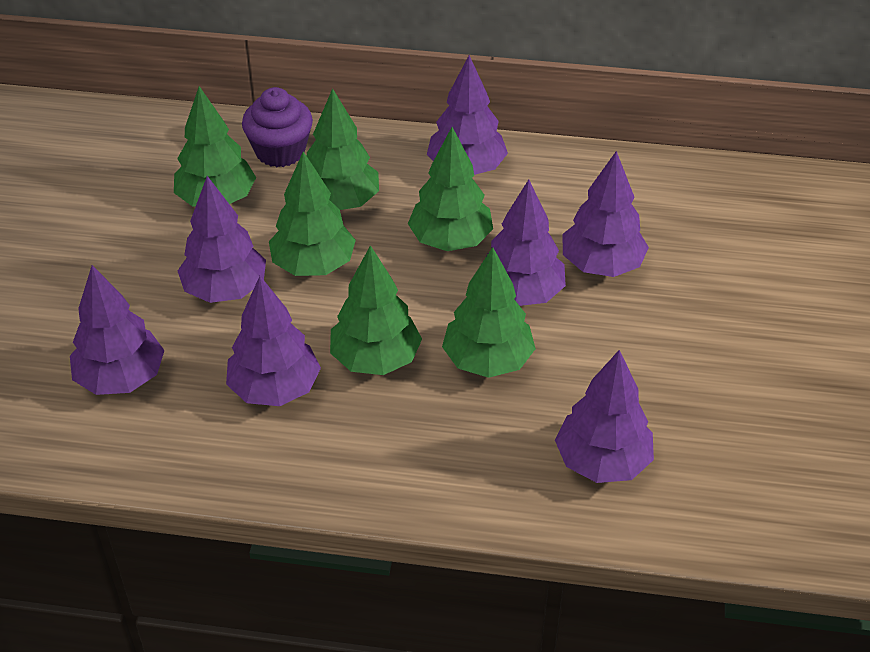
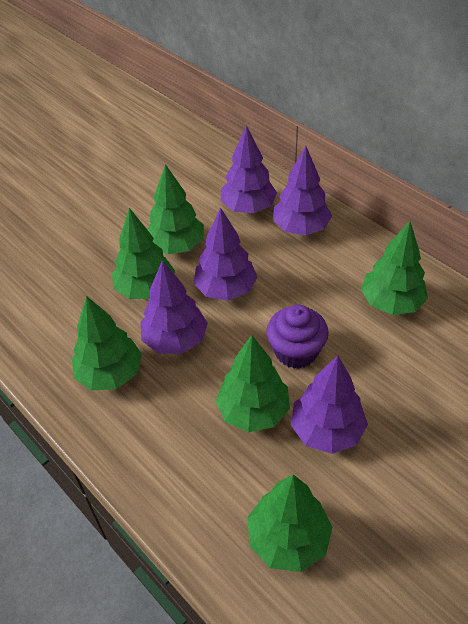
purple tree: [70,265,165,395] [178,176,266,303] [226,276,321,406] [427,55,508,175] [487,179,566,306] [555,350,654,483] [562,151,649,277] = 7 -> [140,260,208,354] [193,208,258,301] [221,125,277,213] [273,146,332,235] [291,355,368,454] = 5

